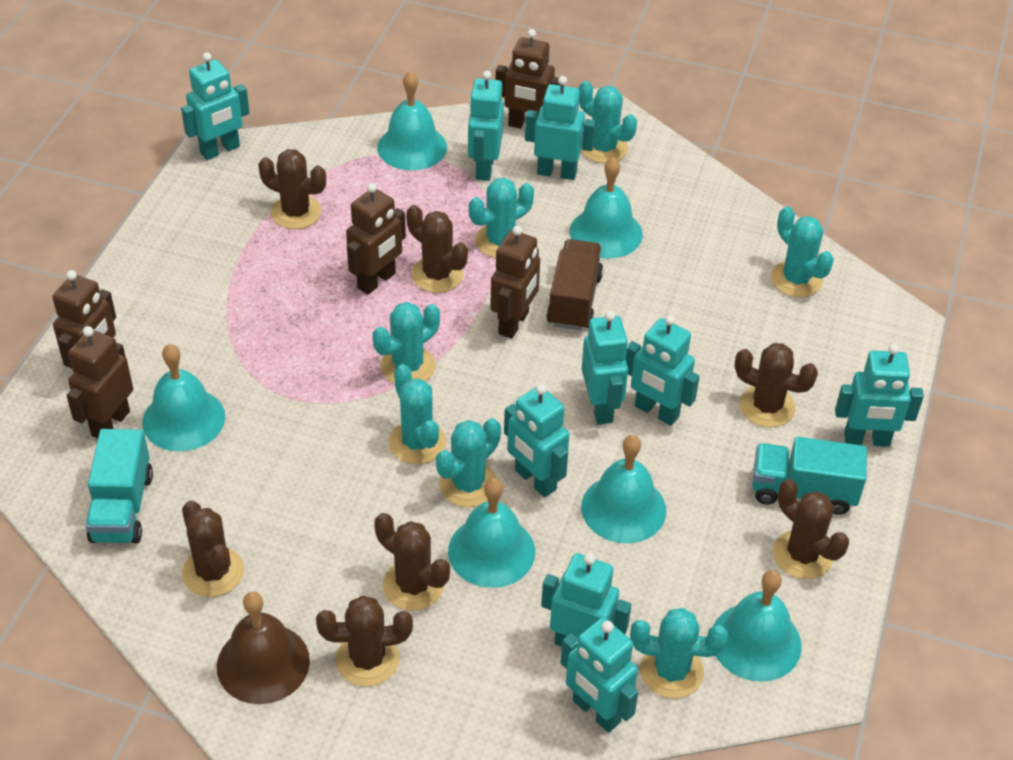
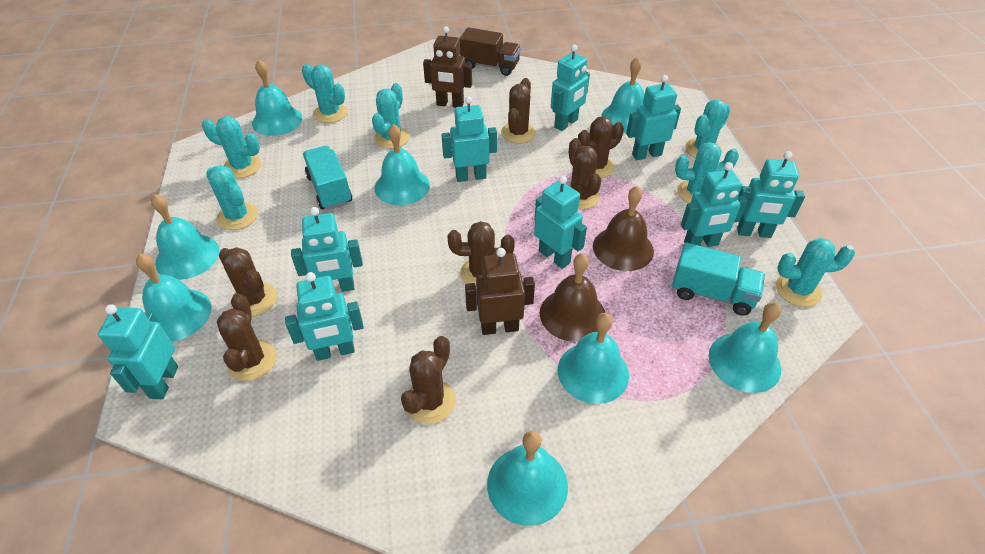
brown bell: [217,592,310,704] = 1 -> [540,253,605,342] [593,186,654,271] = 2
brown robot: [52,270,116,368] [66,326,133,438] [346,183,406,294] [490,226,540,339] [496,29,560,128] = 5 -> [423,26,472,108] [465,248,535,335] = 2
turquoise bell: [142,344,225,451] [377,71,447,170] [448,478,535,588] [570,157,643,259] [581,435,666,543] [713,570,802,682] = 6 -> [136,253,211,342] [151,194,219,280] [252,60,302,136] [374,124,430,205] [487,431,568,526] [558,313,629,404] [601,57,645,133] [709,302,781,393] = 8

